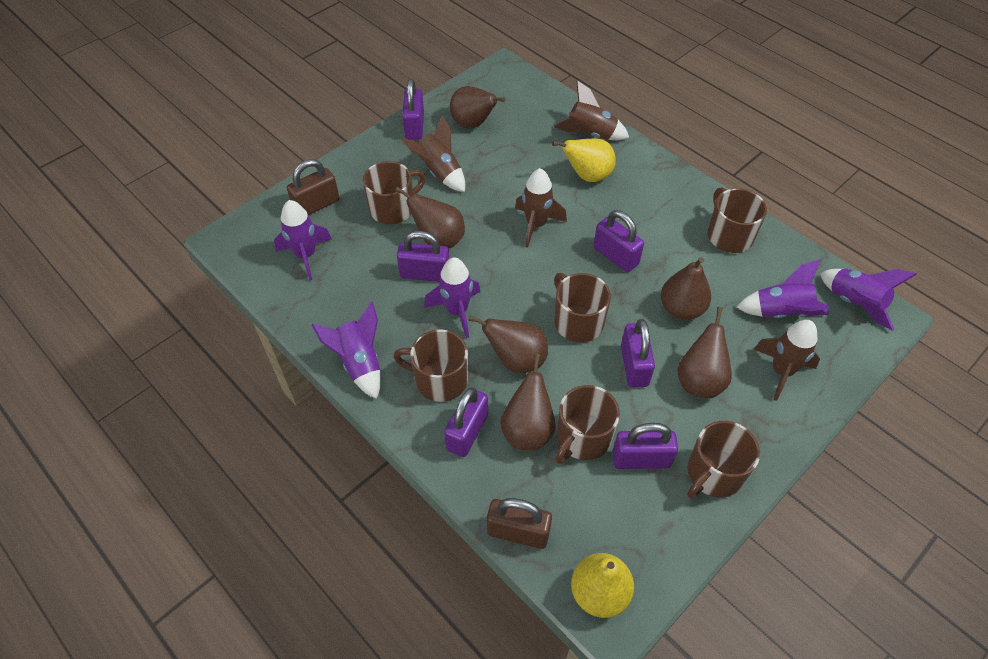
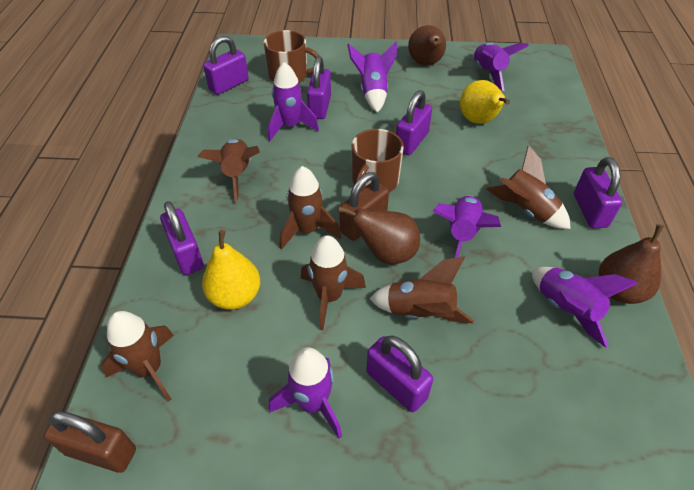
brown mug: [363,161,426,224] [393,329,468,402] [554,273,611,342] [555,385,620,464] [687,421,760,499] [708,187,767,253] = 6 -> [264,30,319,83] [351,129,404,192] = 2
brown pear: [395,187,465,249] [450,86,506,129] [469,315,548,373] [500,354,556,451] [661,257,711,320] [677,307,732,398] = 6 -> [338,206,420,264] [408,25,446,66] [599,224,664,304] = 3
brown rocket: [401,115,465,192] [515,168,567,248] [554,80,629,140] [754,320,820,401] = 4 -> [101,311,174,401] [198,139,260,202] [280,166,341,250] [301,235,366,330] [370,256,474,323] [487,145,571,229] = 6
purple rocket: [274,200,332,280] [312,302,381,399] [424,257,480,338] [736,259,830,318] [820,269,917,331] = 5 -> [268,62,319,141] [269,347,342,439] [347,42,397,113] [433,196,501,258] [473,43,529,91] [532,267,638,348] = 6

